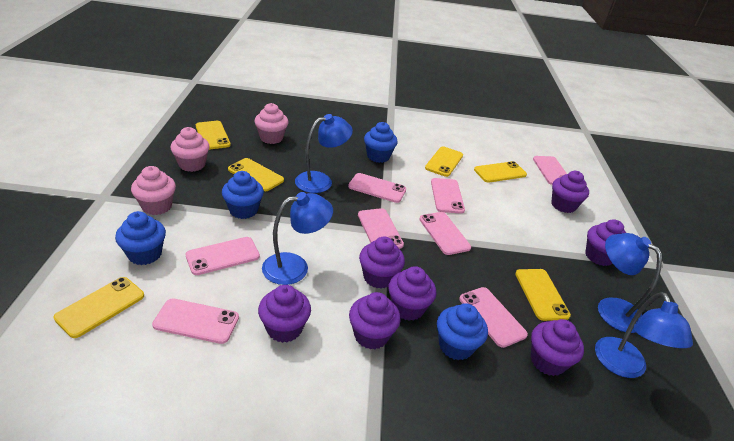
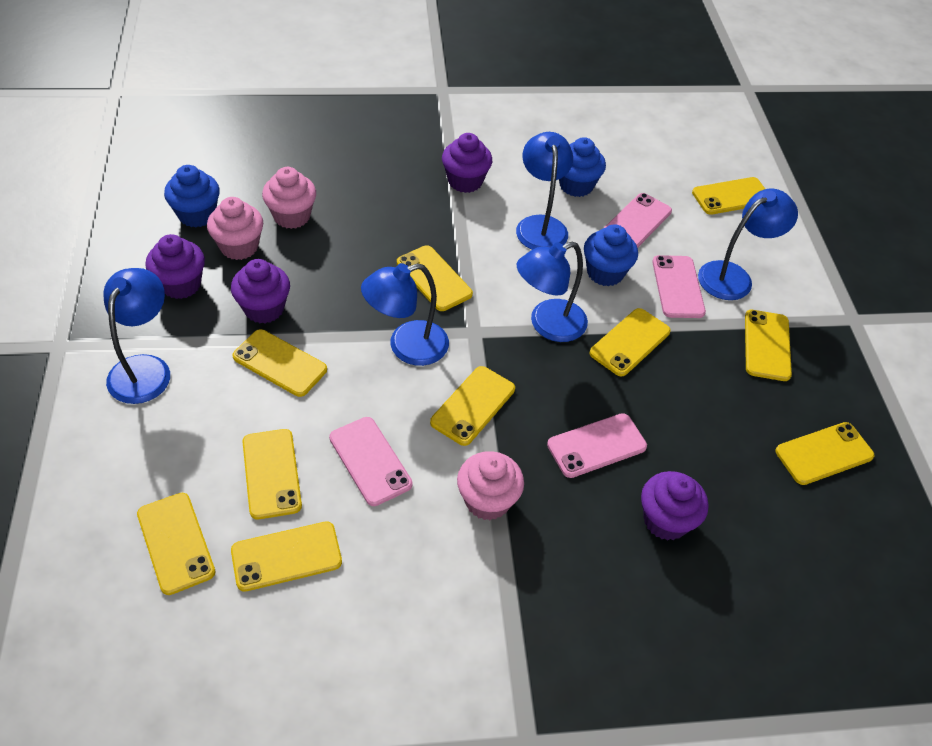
blue cupcake: [115,211,166,265] [222,171,264,219] [364,122,398,163] [437,303,488,360] = 4 -> [164,165,220,227] [559,137,606,197] [584,224,638,286] = 3
blue lamp: [262,192,333,285] [295,114,353,193] [595,292,693,378] [598,233,662,333] = 4 -> [104,268,170,404] [361,263,449,366] [516,132,573,250] [517,242,588,342] [698,188,798,300] = 5
pink phone: [152,298,239,344] [186,237,260,275] [348,173,406,203] [358,208,404,249] [419,212,471,255] [431,178,465,214] [459,287,528,348] [533,156,567,185] = 8 -> [329,417,413,506] [547,413,647,478] [604,193,672,248] [652,255,706,318] = 4
purple cupcake: [258,285,311,343] [349,292,400,349] [359,237,405,289] [388,266,436,321] [531,319,584,376] [551,171,589,213] [585,219,626,266] = 7 -> [145,234,205,299] [231,259,290,323] [442,133,492,193] [641,471,708,540] = 4
yellow phone: [53,277,144,338] [196,121,231,150] [228,158,284,191] [425,146,463,177] [474,161,527,183] [515,269,571,321] = 6 -> [137,493,215,595] [231,521,342,592] [232,329,327,397] [243,429,302,519] [397,245,473,311] [430,366,515,446] [590,308,671,377] [692,177,765,215] [745,310,792,381] [775,422,874,485] = 10

